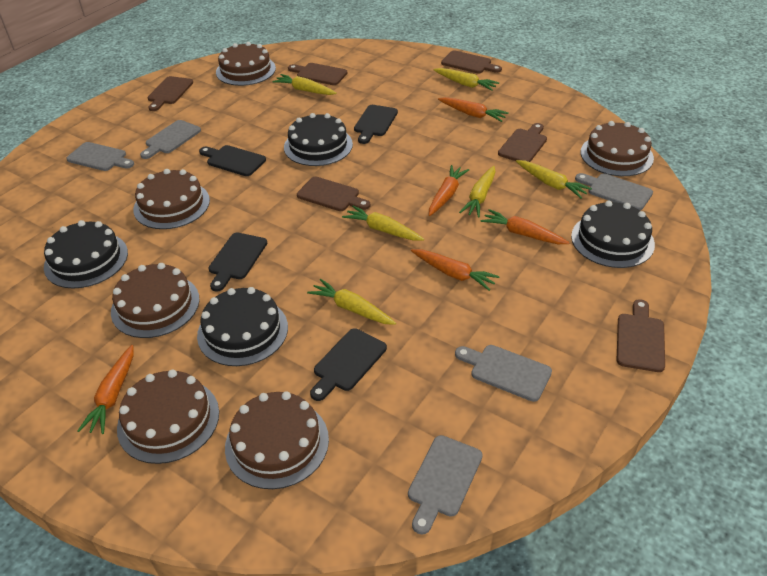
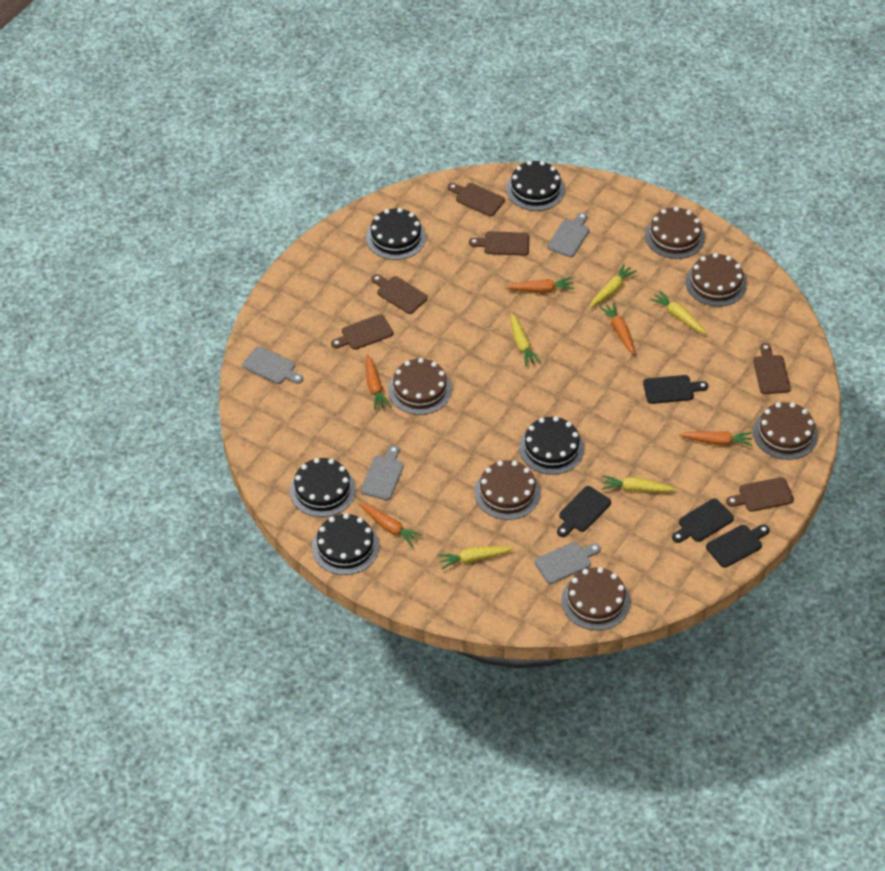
black cake: [44,220,128,288] [197,287,288,366] [284,113,353,166] [571,201,655,268] = 4 -> [290,458,356,517] [312,513,379,575] [366,208,426,260] [506,161,565,211] [519,416,584,475] = 5
grey cutting board: [66,142,134,171] [140,120,201,159] [408,435,482,535] [455,345,552,402] [575,173,653,210] = 5 -> [242,347,303,384] [361,445,404,500] [535,542,601,584] [547,212,590,257] = 4
yellow carrot: [272,74,337,95] [307,279,396,325] [342,205,424,241] [433,68,499,91] [459,166,496,218] [516,160,592,199] = 6 -> [437,546,513,569] [510,313,541,367] [590,263,637,308] [601,475,676,492] [650,291,707,334] = 5

